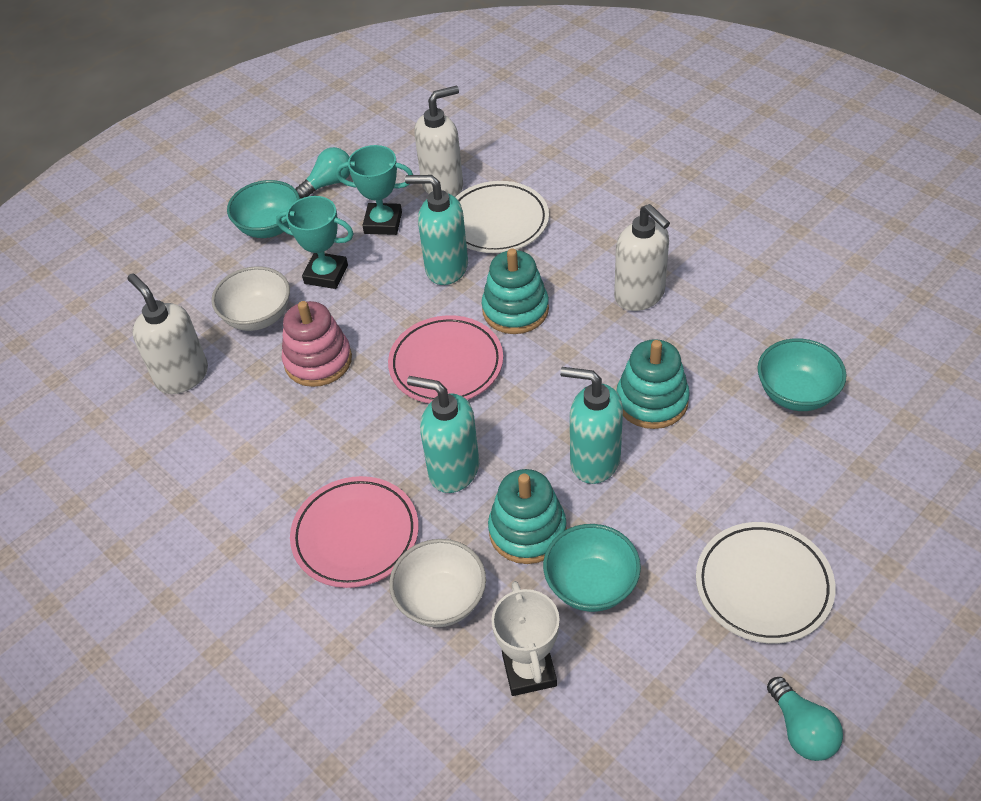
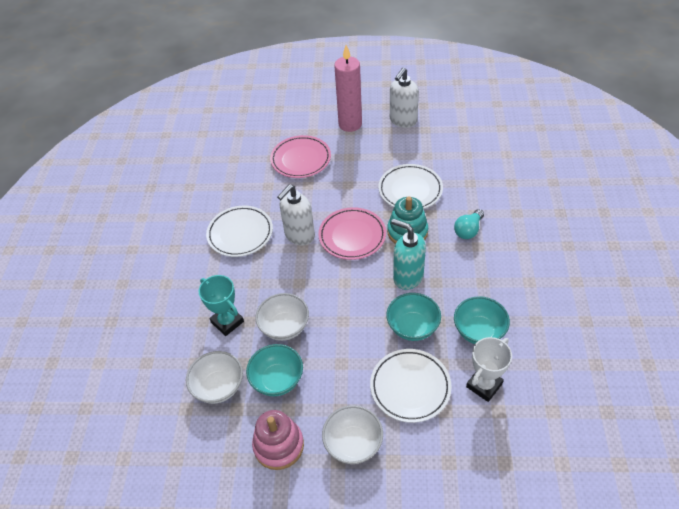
pink candle: none = 0 -> [334,45,362,132] = 1
turquoise light bulb: [296,147,350,199] [767,677,843,761] = 2 -> [454,209,484,239] = 1
turquoise soap dispenser: [405,175,468,285] [407,376,479,493] [560,367,623,484] = 3 -> [391,219,426,290] = 1
turquoise stacking toy: [482,248,549,334] [488,469,567,564] [616,339,690,429] = 3 -> [387,196,428,244] = 1
turquoise trophy: [276,196,354,289] [336,145,413,235] = 2 -> [198,275,244,336] = 1
white bowl: [211,266,290,331] [389,539,486,627] = 2 -> [186,351,243,404] [255,293,309,341] [322,405,383,464] = 3
white plate: [455,181,549,253] [696,522,835,644] = 2 -> [206,206,273,257] [370,349,452,423] [378,164,443,209] = 3
white soap dispenser: [127,273,208,394] [414,86,463,197] [614,204,670,311] = 3 -> [277,184,315,245] [390,67,419,128] = 2

